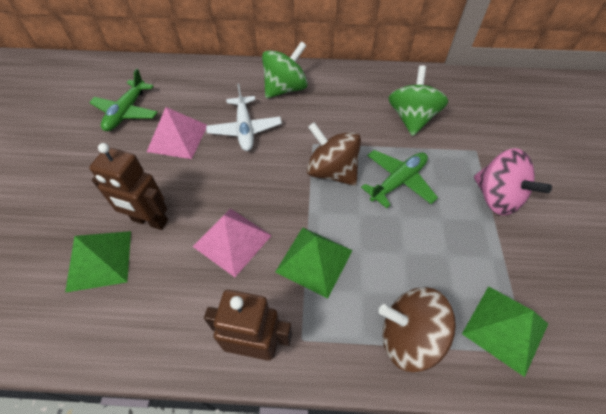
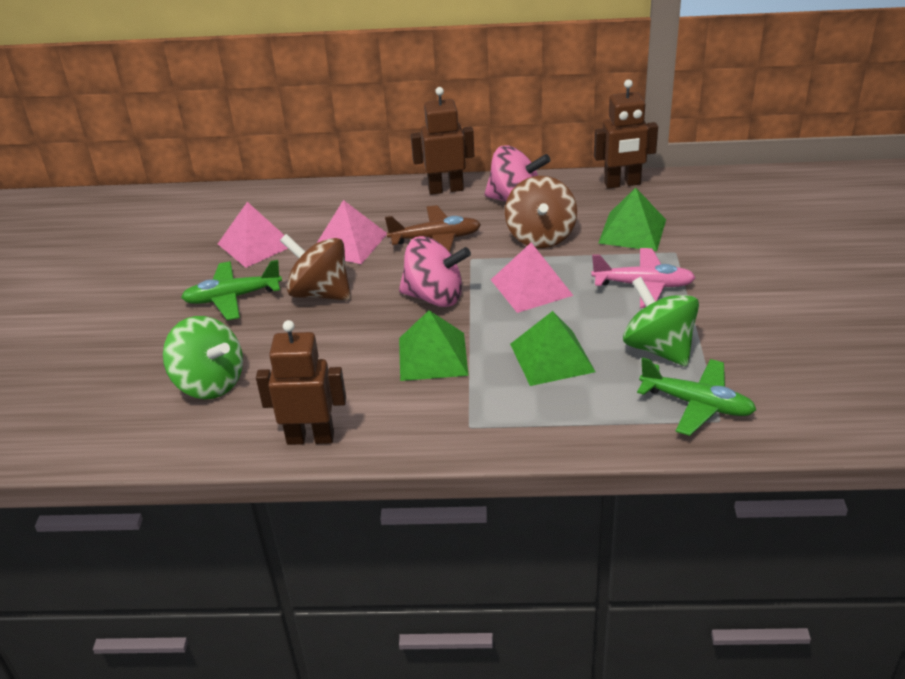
brown plane: none = 0 -> [385,205,481,252] = 1
brown robot: [89,143,168,230] [204,290,292,361] = 2 -> [256,320,346,445] [411,87,474,195] [594,79,658,189] = 3
pink plane: none = 0 -> [591,248,696,308] = 1
pink pyramid: [147,107,208,159] [193,208,272,277] = 2 -> [218,202,288,268] [317,200,387,264] [491,243,574,313] = 3
pink spinning top: [474,148,552,215] = 1 -> [399,236,471,307] [484,146,550,201] = 2
white plane: [206,84,282,151] = 1 -> none = 0

